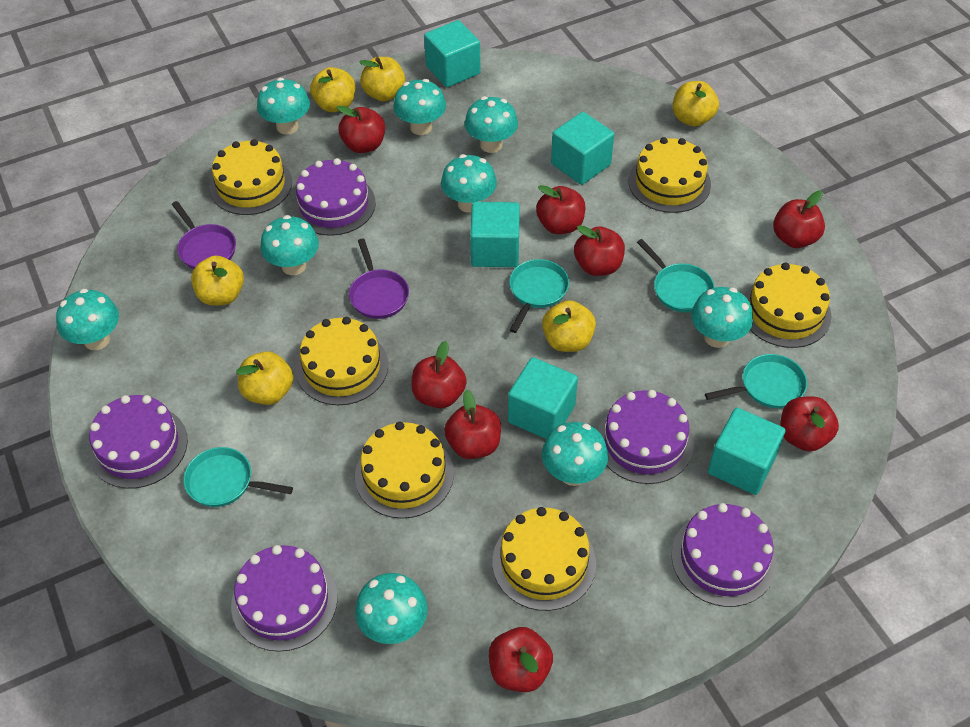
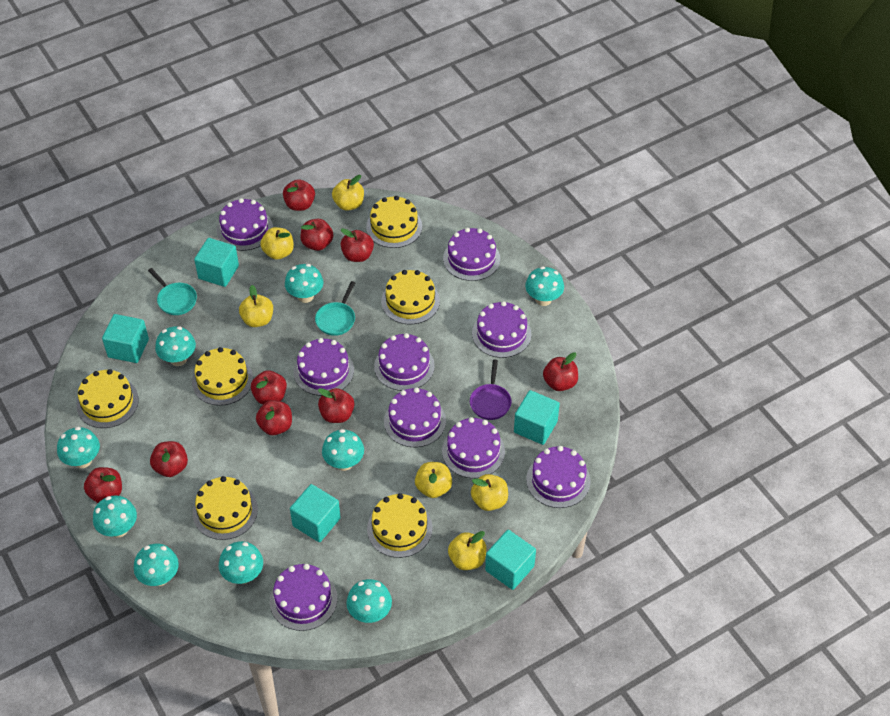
purple cake: [89,395,188,489] [231,545,338,652] [292,158,376,236] [598,390,694,484] [671,503,776,607] = 5 -> [217,198,273,251] [270,564,337,631] [293,338,354,396] [374,333,435,391] [384,387,446,447] [442,417,505,478] [443,228,500,281] [472,301,531,358] [526,446,590,508] = 9
purple pan: [172,201,236,269] [349,238,409,319] = 2 -> [470,360,511,420] = 1
red apple: [337,106,385,153] [412,341,467,408] [444,390,501,459] [489,627,553,692] [536,185,585,234] [574,225,625,276] [773,190,825,248] [780,396,839,451] = 8 -> [84,467,122,503] [150,441,188,477] [251,370,287,404] [256,400,292,435] [283,179,315,211] [300,219,333,251] [318,388,354,423] [340,228,374,262] [543,352,578,391] = 9
turquoise pan: [183,447,293,507] [509,259,569,333] [637,239,715,312] [705,354,807,408] = 4 -> [148,268,197,315] [315,281,355,336] = 2

